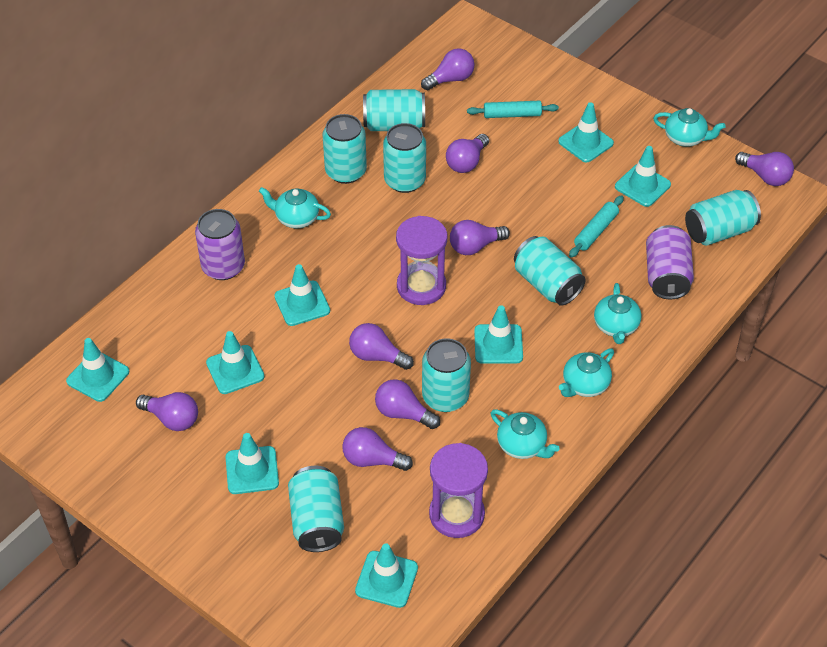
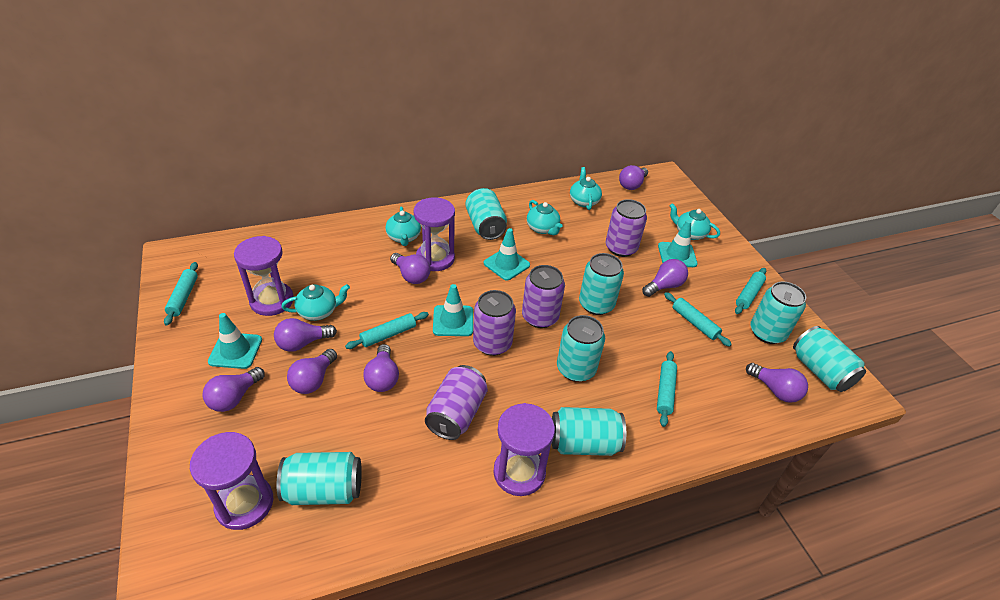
purple can: [195,209,245,280] [646,225,694,299] = 2 -> [425,365,488,440] [473,290,516,356] [522,265,565,328] [606,199,647,257] = 4
purple hourglass: [396,216,448,305] [429,443,488,538] = 2 -> [190,432,273,530] [234,236,294,316] [414,198,455,271] [493,403,555,496] = 4
turquoise rolling pin: [467,101,559,118] [569,195,624,258] = 2 -> [164,262,198,326] [345,312,429,349] [657,351,677,427] [664,292,732,347] [735,268,766,314] = 5
turquoise traffic cone: [66,338,129,402] [206,331,265,394] [225,433,279,494] [274,264,330,326] [355,543,418,608] [474,305,523,364] [558,102,614,163] [615,146,671,207] = 8 -> [208,313,262,369] [433,284,473,336] [484,228,530,280] [658,220,698,267] = 4

